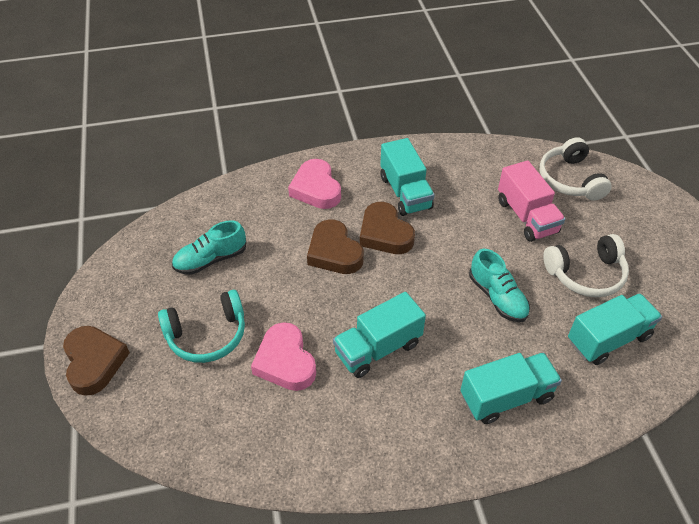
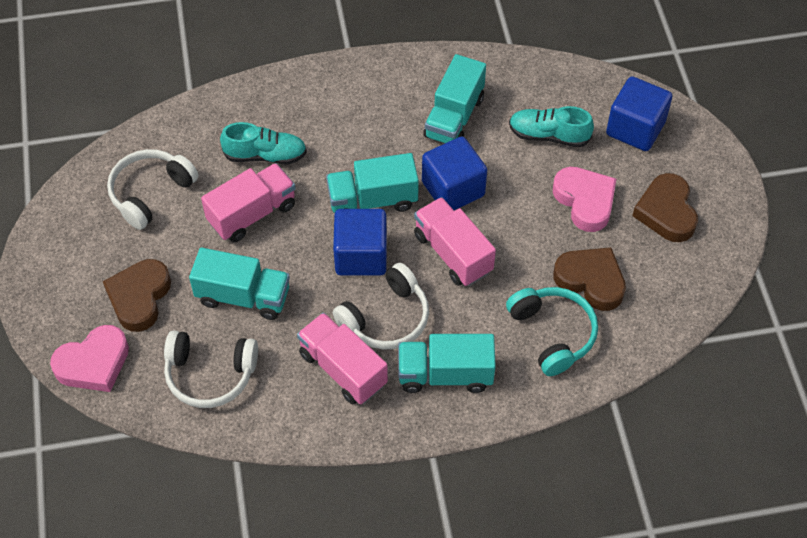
blue cube: none = 0 -> [333,209,387,276] [422,137,487,210] [606,77,672,151] = 3
pink truck: [498,160,565,242] = 1 -> [201,163,296,242] [297,312,388,405] [414,197,496,286] = 3
white headphones: [540,137,612,201] [543,234,629,297] = 2 -> [107,149,199,230] [164,330,258,408] [333,263,429,350] = 3

